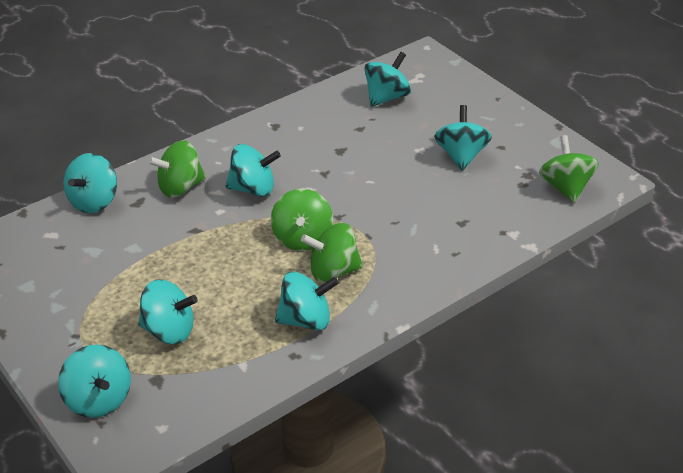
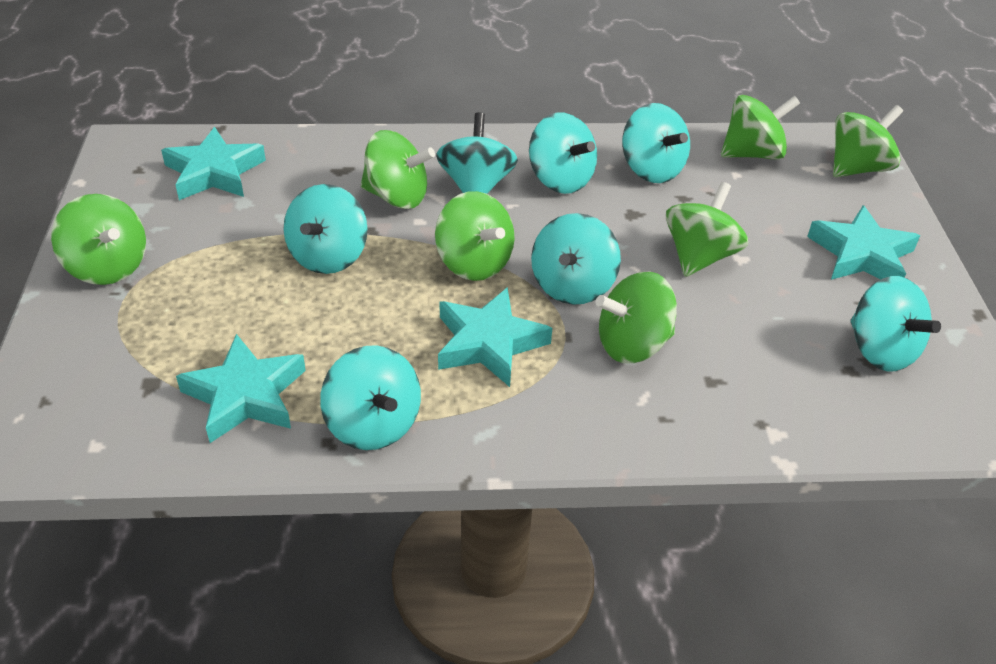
green spinning top: [148,140,206,198] [271,189,333,251] [301,223,363,282] [539,135,599,203] = 4 -> [51,194,146,285] [361,130,435,209] [435,191,515,281] [596,272,677,364] [666,182,748,277] [721,95,800,160] [833,105,903,177] = 7
turquoise star: none = 0 -> [161,127,266,200] [176,334,306,443] [438,287,552,387] [807,205,920,280] = 4

